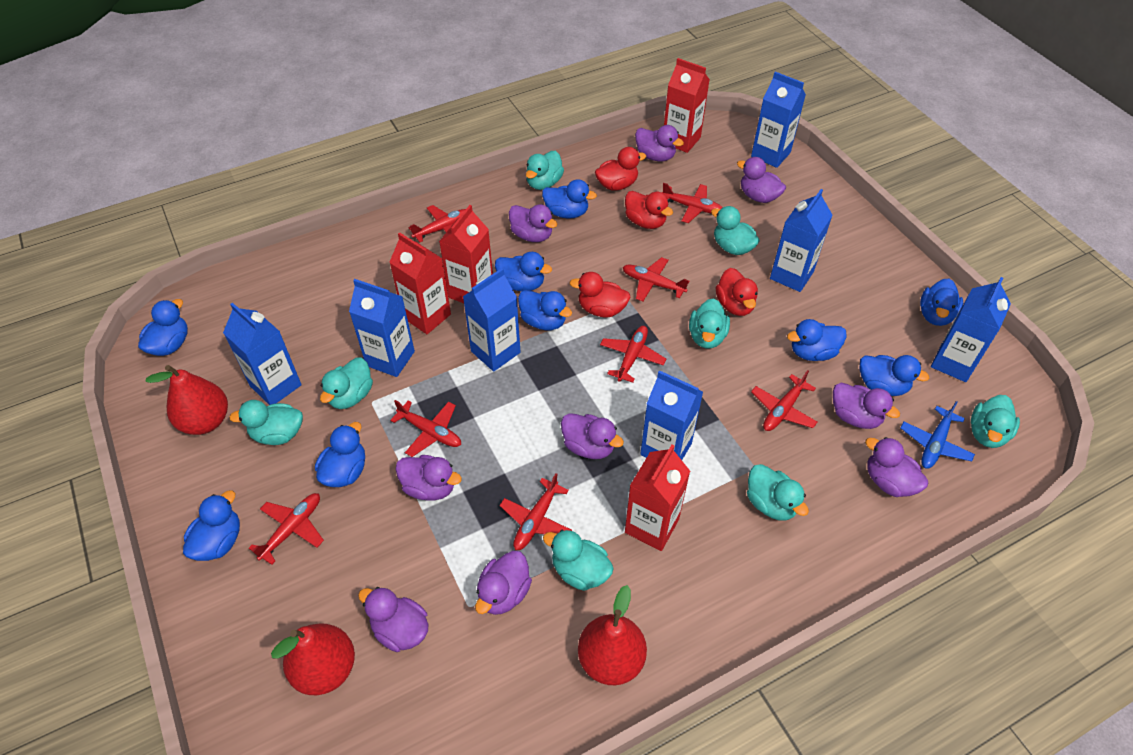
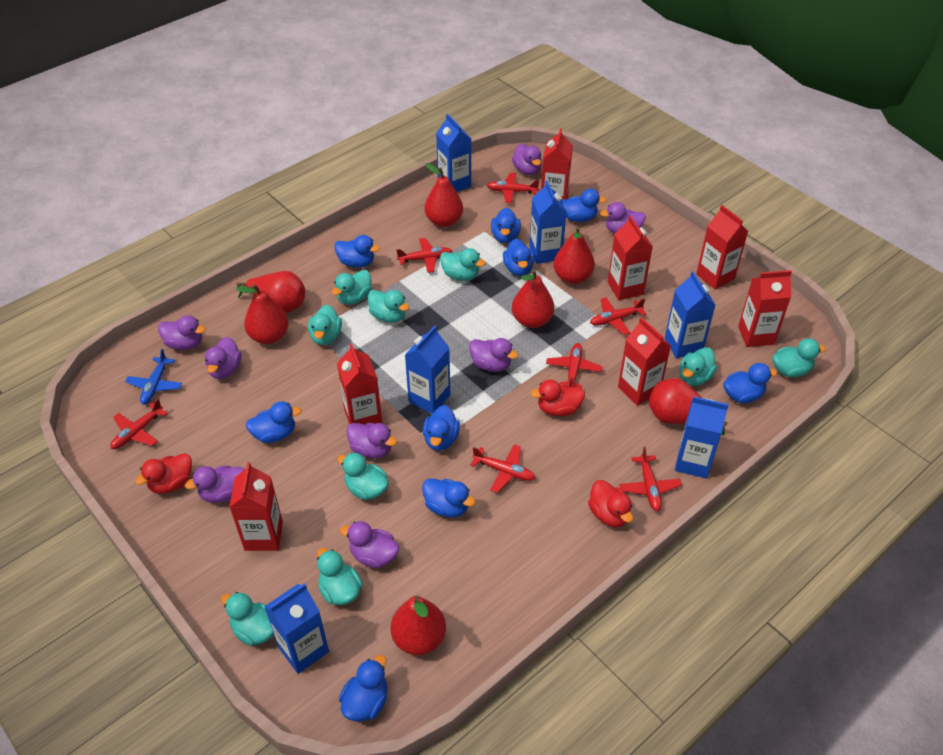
blue carton: [223,302,302,405] [349,279,415,377] [463,268,521,371] [640,370,703,460] [751,72,806,168] [770,189,833,292] [931,277,1011,382] = 7 -> [264,583,329,674] [405,326,450,414] [436,114,471,192] [529,181,567,264] [665,272,715,358] [675,396,729,478] = 6
purple duck: [358,587,428,652] [395,455,462,501] [475,551,532,615] [509,204,558,242] [561,413,624,459] [635,125,684,161] [737,157,786,203] [833,383,900,429] [865,437,928,497] = 9 -> [158,315,206,350] [185,465,244,503] [205,337,242,379] [340,521,399,568] [346,423,397,458] [469,338,518,372] [512,144,542,175] [600,202,646,234] = 8
red carton: [389,232,451,334] [439,205,493,303] [625,444,690,551] [664,58,710,153] = 4 -> [229,462,283,551] [337,343,382,425] [541,128,573,200] [608,215,653,300] [618,317,671,406] [696,205,748,290] [738,270,792,347] = 7
red duck: [570,272,631,318] [595,147,646,190] [625,191,673,229] [716,268,758,316] = 4 -> [135,453,192,494] [531,380,585,416] [588,480,633,527] = 3
red pear: [145,365,228,435] [271,624,355,695] [578,585,647,685] = 3 -> [236,271,305,313] [236,284,289,344] [391,596,446,655] [425,163,463,227] [512,269,554,328] [554,226,595,284] [649,378,727,436] = 7
red plane: [249,493,324,565] [390,400,461,457] [409,205,466,242] [500,473,572,550] [600,326,666,382] [623,257,689,301] [662,183,723,223] [751,370,817,431] = 8 -> [110,398,168,449] [396,238,452,273] [470,444,535,493] [487,173,539,203] [546,343,603,388] [590,297,647,335] [619,447,682,511] = 7
turquoise duck: [229,400,303,445] [320,358,373,409] [526,151,564,190] [543,530,614,591] [689,298,730,348] [711,206,760,255] [747,464,809,521] [971,395,1020,448] = 8 -> [221,592,274,646] [308,305,342,345] [317,548,362,605] [332,270,372,305] [337,452,389,500] [368,290,409,323] [440,248,486,281] [679,347,717,386] [772,338,826,378] = 9

